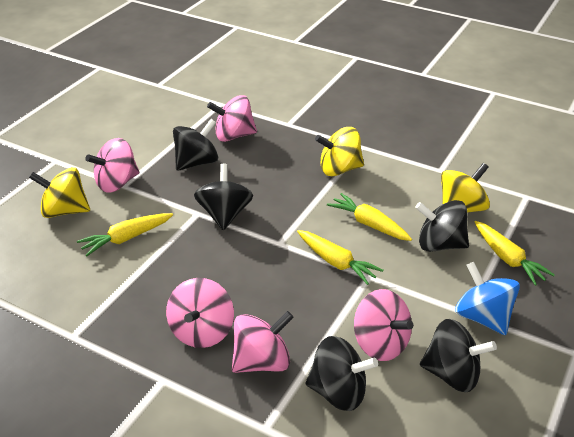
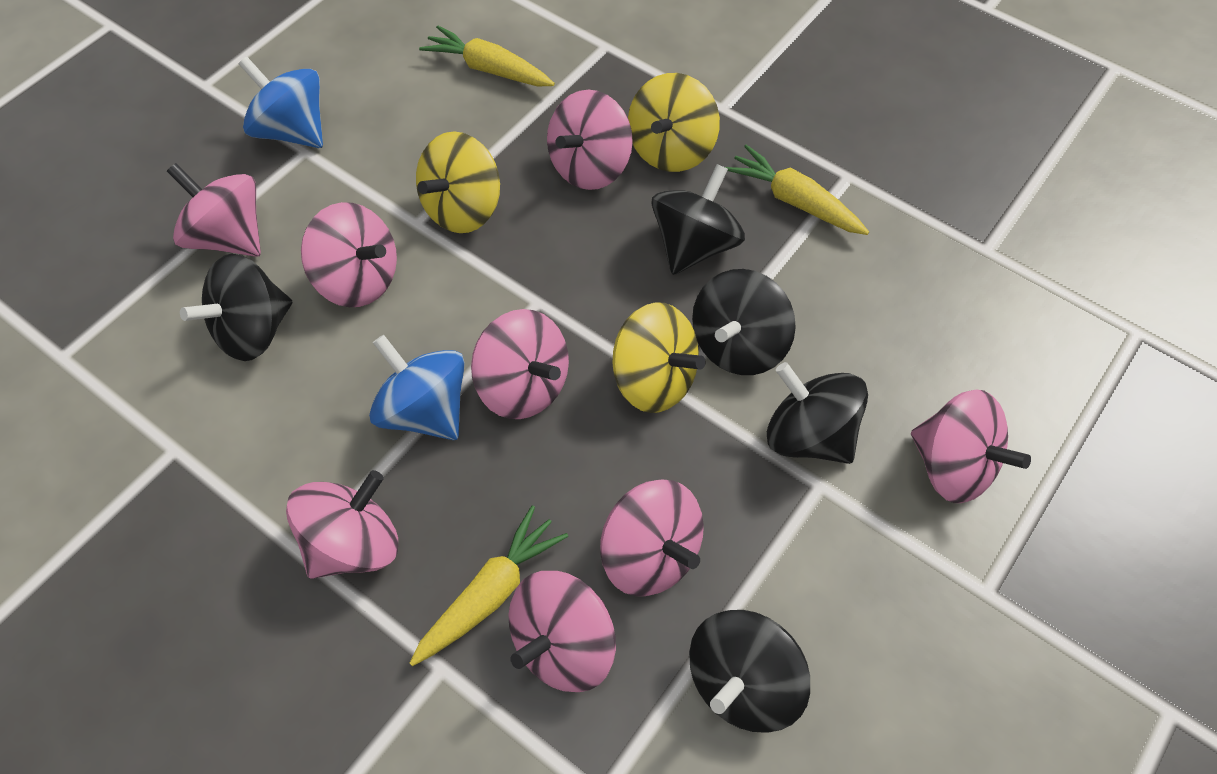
blue spinning top: [455,262,520,335] = 1 -> [238,56,323,148] [369,335,465,440] = 2
pink spinning top: [85,138,139,193] [166,278,234,348] [207,95,257,142] [232,311,293,373] [354,289,413,361] = 5 -> [167,163,261,257] [286,470,398,579] [301,202,397,307] [471,309,569,419] [509,571,616,692] [547,90,633,190] [600,479,704,596] [911,389,1031,503] = 8
yellow carrot: [77,213,173,256] [297,230,383,285] [327,193,412,241] [475,221,555,286] = 4 -> [410,505,568,666] [419,26,555,87] [725,145,869,235] = 3

